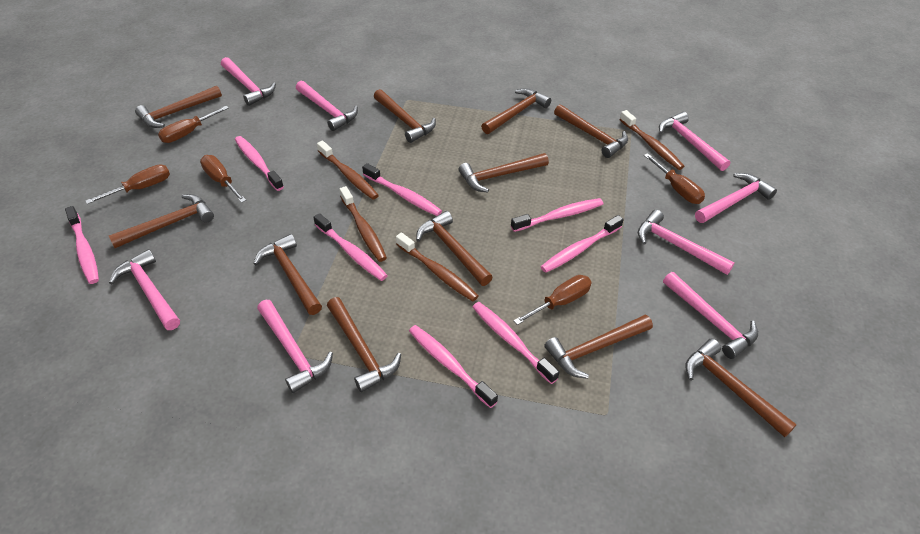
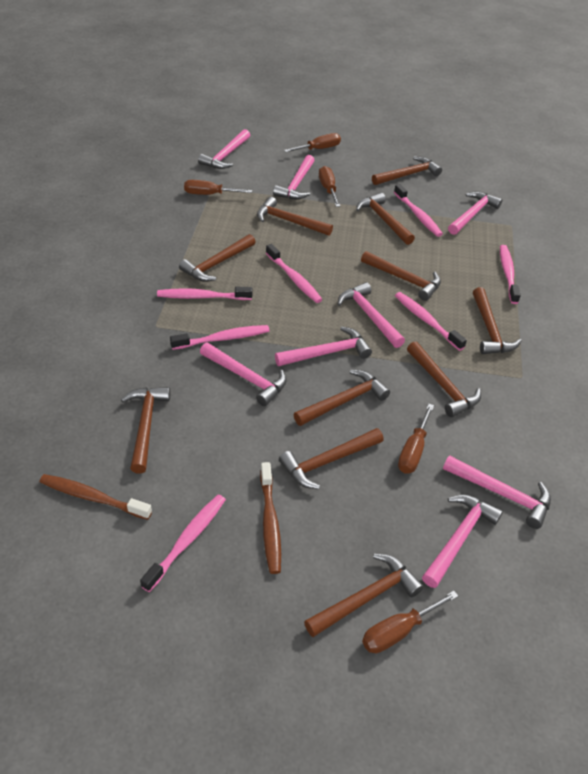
brown toothbrush: [317,141,379,200] [340,186,387,262] [396,233,479,301] [619,110,684,170] = 4 -> [39,474,152,520] [260,462,281,574] = 2
pink toothbrush: [65,206,99,284] [235,136,284,191] [313,213,388,281] [362,163,442,216] [409,325,498,408] [473,302,559,384] [511,198,603,232] [540,215,624,273] = 8 -> [140,495,226,592] [157,287,253,300] [170,325,270,350] [266,244,323,303] [394,184,443,237] [395,292,467,351] [500,245,521,304] = 7

